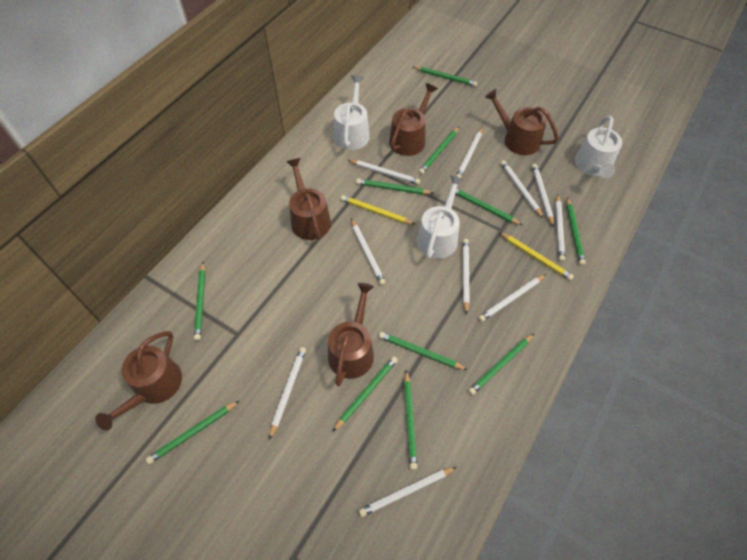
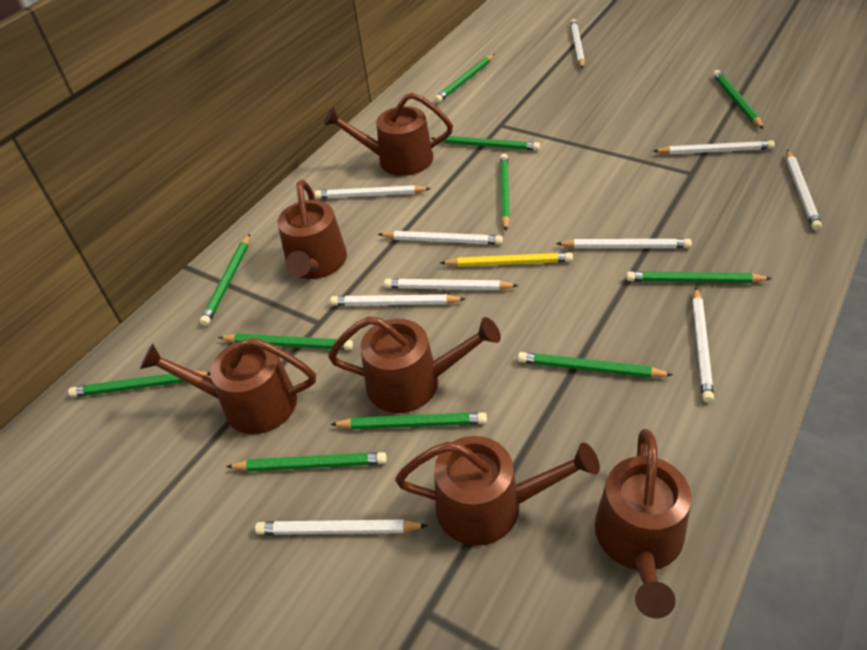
brown watering can: [95,331,182,431] [286,158,331,240] [328,283,374,386] [389,83,438,156] [485,89,559,155] = 5 -> [140,338,316,434] [278,180,347,279] [324,92,453,176] [328,316,501,413] [395,436,600,546] [595,429,691,618] = 6
white watering can: [334,75,370,150] [417,175,464,259] [575,116,622,178] = 3 -> none = 0
yellow pencil: [341,195,416,225] [499,232,574,280] = 2 -> [440,252,573,267] = 1

